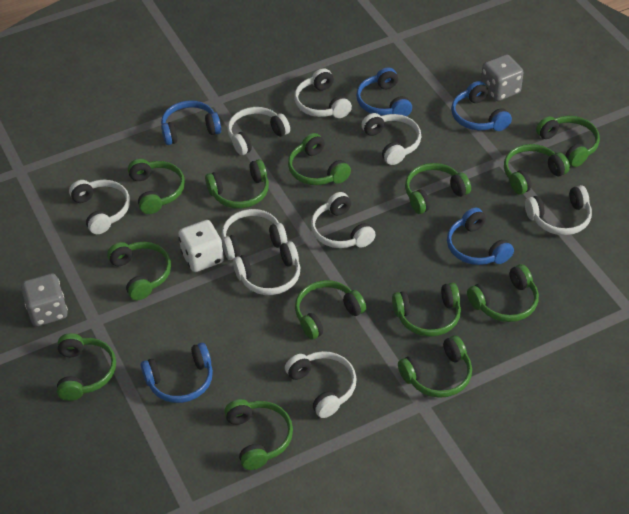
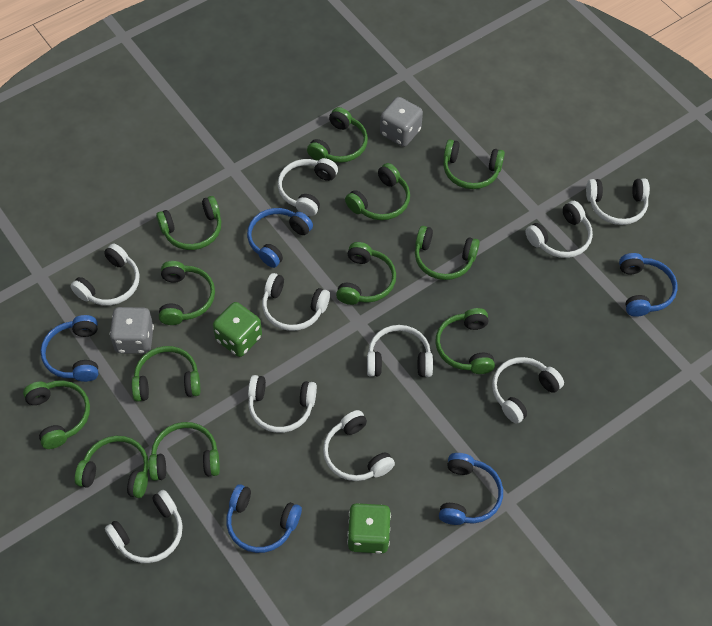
green dice: none = 0 -> [213,302,262,357] [347,503,391,554] = 2
green headphones: [57,333,116,401] [107,242,171,301] [128,159,185,214] [205,159,269,209] [224,399,293,470] [288,133,351,185] [295,280,366,340] [392,283,461,337] [398,335,472,398] [405,163,471,214] [467,264,539,322] [504,144,570,195] [536,116,600,167] = 13 -> [23,380,90,449] [75,436,149,498] [132,346,201,402] [149,422,220,481] [156,196,221,250] [159,261,215,325] [307,107,368,163] [336,242,396,305] [345,163,410,220] [415,226,480,280] [436,308,495,374] [443,139,505,189] = 12
white dice: [178,220,224,272] = 1 -> none = 0
white headphones: [69,180,130,234] [222,209,287,260] [227,107,290,155] [233,241,300,295] [285,351,357,418] [294,68,352,118] [311,192,376,248] [361,113,422,165] [525,185,592,235] = 9 -> [70,244,140,306] [105,490,183,563] [248,375,317,433] [262,273,330,331] [278,158,338,216] [323,410,395,481] [367,325,433,377] [492,357,564,424] [526,201,593,258] [586,179,650,225] = 10

